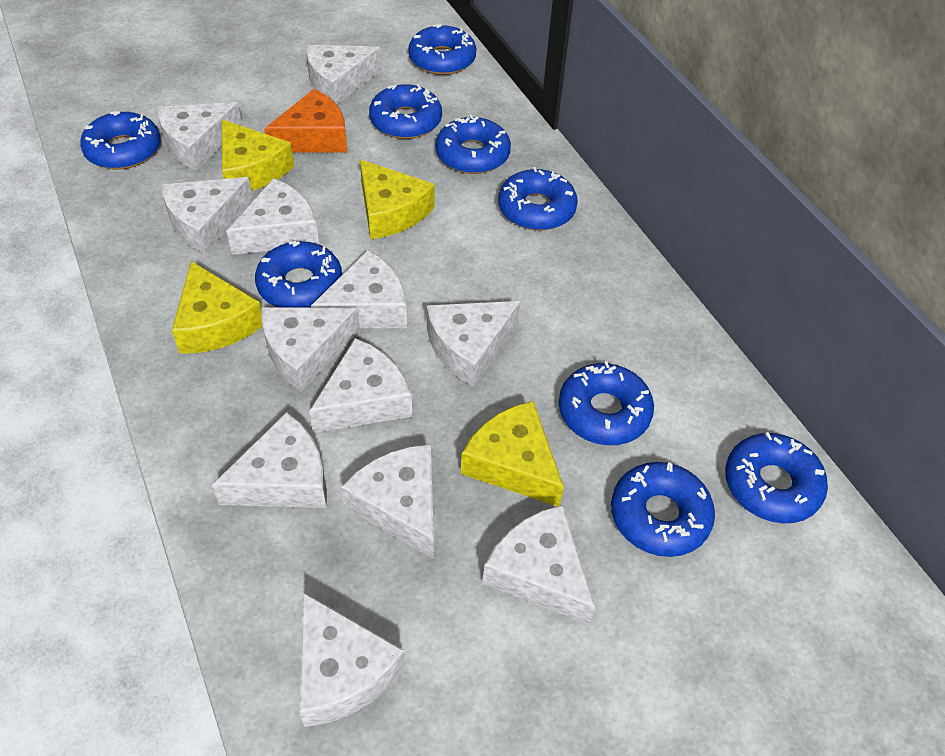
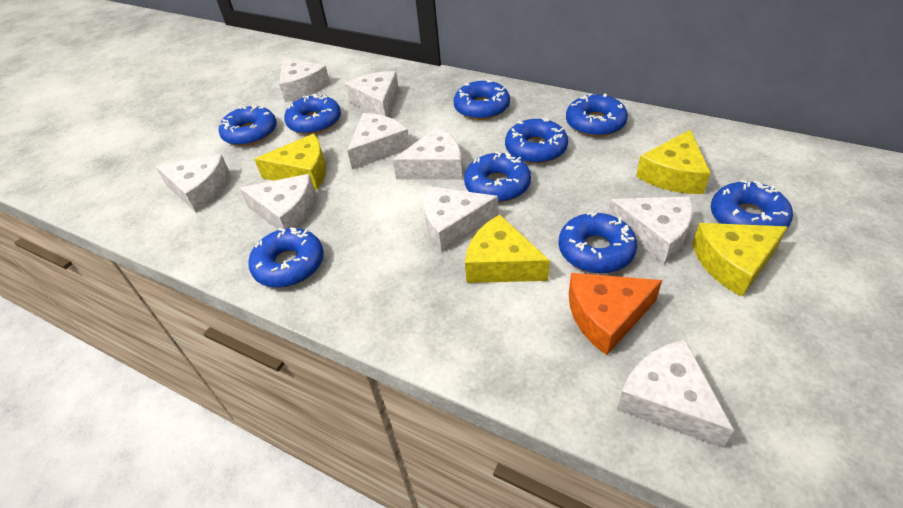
white cheese: [157,102,242,170] [161,177,253,254] [212,412,327,508] [226,178,319,255] [261,307,360,392] [299,592,405,727] [306,45,381,105] [309,338,412,433] [311,250,407,328] [341,444,434,559] [427,301,520,386] [483,505,595,625] = 12 -> [155,154,230,213] [239,174,316,229] [279,57,330,102] [345,71,399,117] [347,113,410,170] [393,127,462,180] [423,186,498,252] [608,196,693,264] [617,340,734,448] = 9

